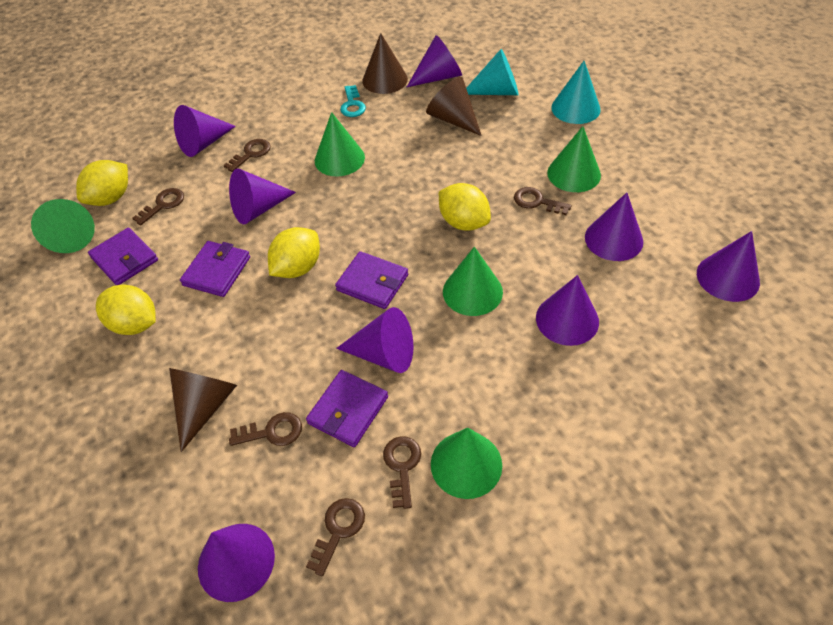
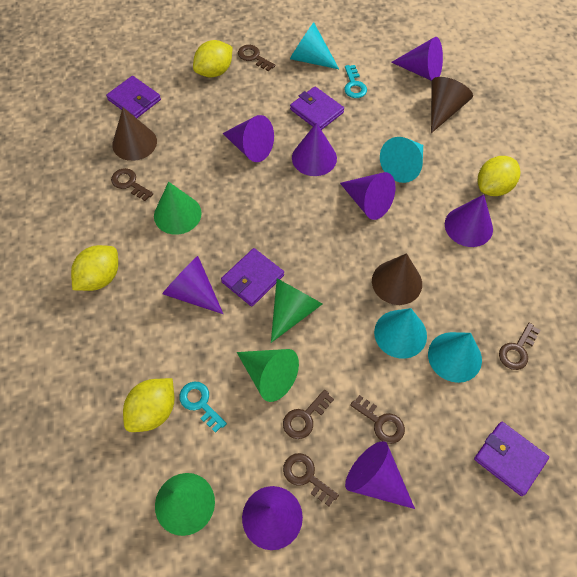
green cone: [31,199,95,253] [315,112,365,176] [431,428,502,499] [443,247,503,316] [547,126,601,192] = 5 -> [154,182,202,235] [155,473,215,536] [237,349,299,402] [271,278,322,343] = 4
turquoise cone: [466,49,519,95] [551,61,601,124] = 2 -> [290,22,339,69] [374,308,427,359] [380,137,423,183] [428,332,482,383] = 4
turquoise key: [340,85,366,117] = 1 -> [179,382,227,433] [344,65,367,98] = 2

